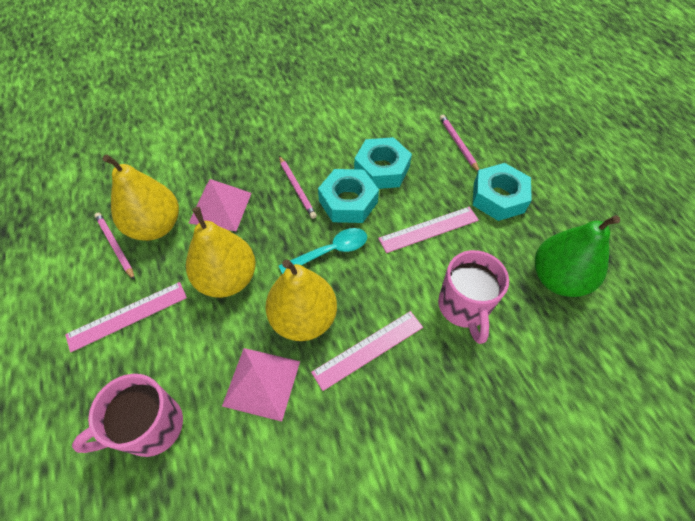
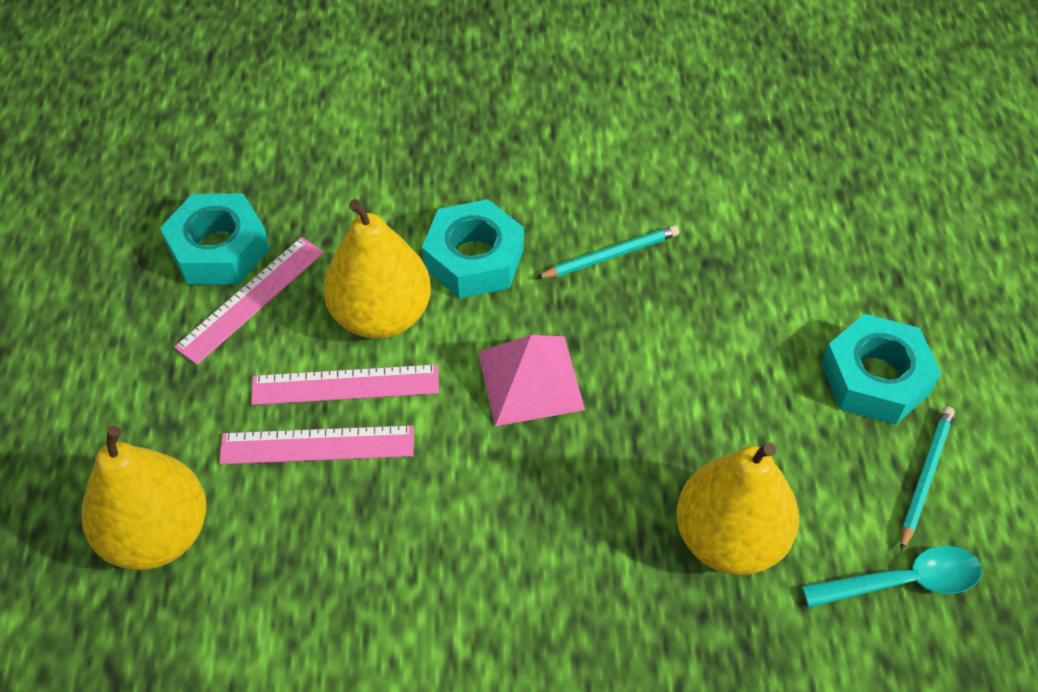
green pear: [535,215,620,297] = 1 -> none = 0
pink mug: [72,374,183,457] [438,250,509,344] = 2 -> none = 0
pink pencil: [94,213,135,280] [279,156,317,219] [440,115,479,172] = 3 -> none = 0
pink pyramid: [189,179,251,231] [222,348,300,422] = 2 -> [478,335,585,426] = 1
turquoise pencil: none = 0 -> [536,225,679,278] [900,407,955,551] = 2

